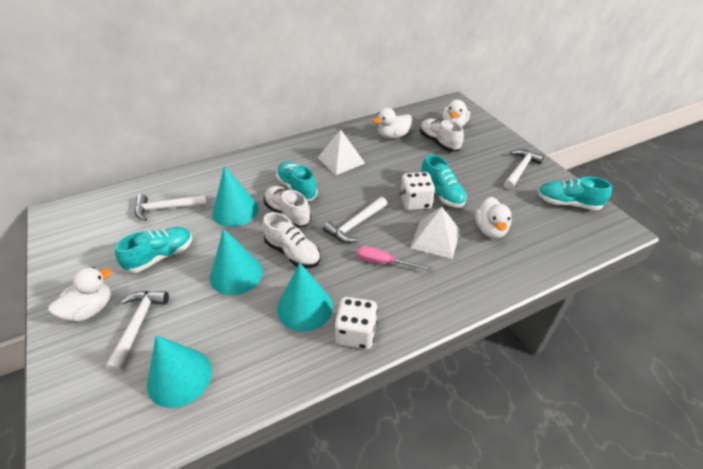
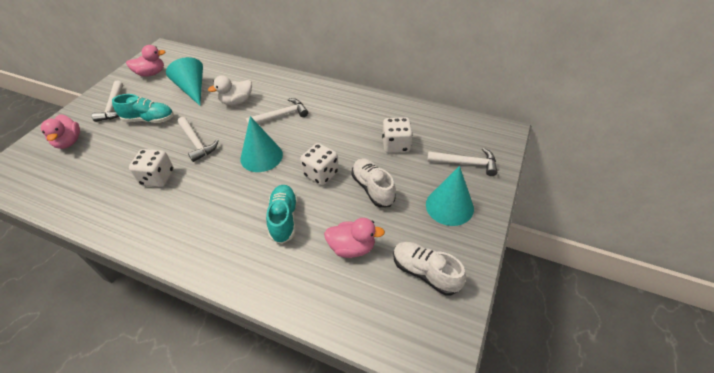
pink duck: none = 0 -> [41,114,80,149] [126,45,165,77] [324,218,385,258] = 3
pink screwdriver: [357,246,432,271] = 1 -> none = 0
turquoise cone: [147,335,212,408] [210,229,263,295] [212,166,258,227] [277,263,333,332] = 4 -> [166,57,203,105] [240,116,283,172] [426,166,474,226] = 3
turquoise shoe: [115,227,192,273] [276,161,318,201] [421,154,467,207] [538,177,612,210] = 4 -> [112,94,174,123] [266,185,297,244] = 2
white dice: [334,297,378,349] [400,172,435,210] = 2 -> [129,149,174,187] [300,143,339,185] [382,117,413,153] = 3
white duck: [48,267,112,321] [373,108,412,139] [442,100,470,127] [475,197,512,239] = 4 -> [208,75,252,105] = 1
white pyramid: [318,129,365,175] [410,207,460,259] = 2 -> none = 0
white shoe: [262,212,321,268] [264,186,311,228] [420,119,464,152] = 3 -> [351,158,396,207] [393,242,466,295] = 2

